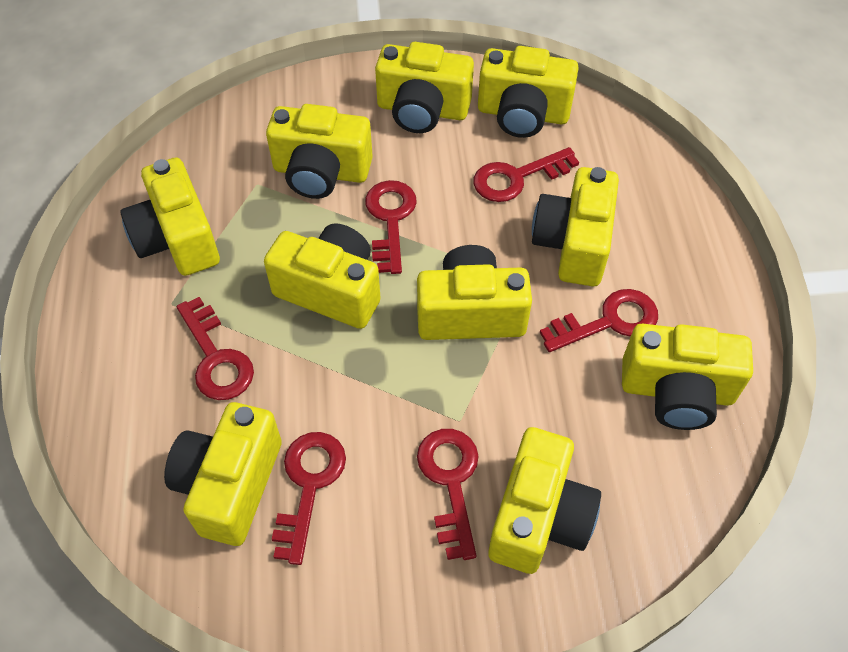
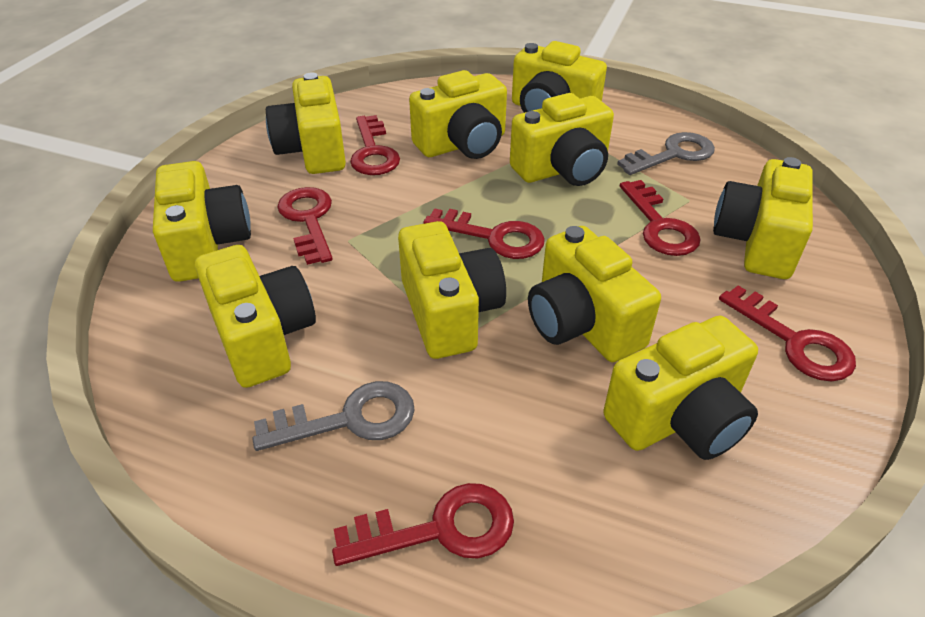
grey key: none = 0 -> [252,381,415,451] [617,132,715,175] = 2

